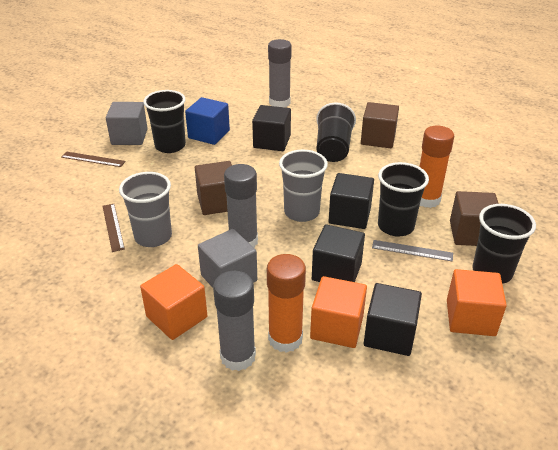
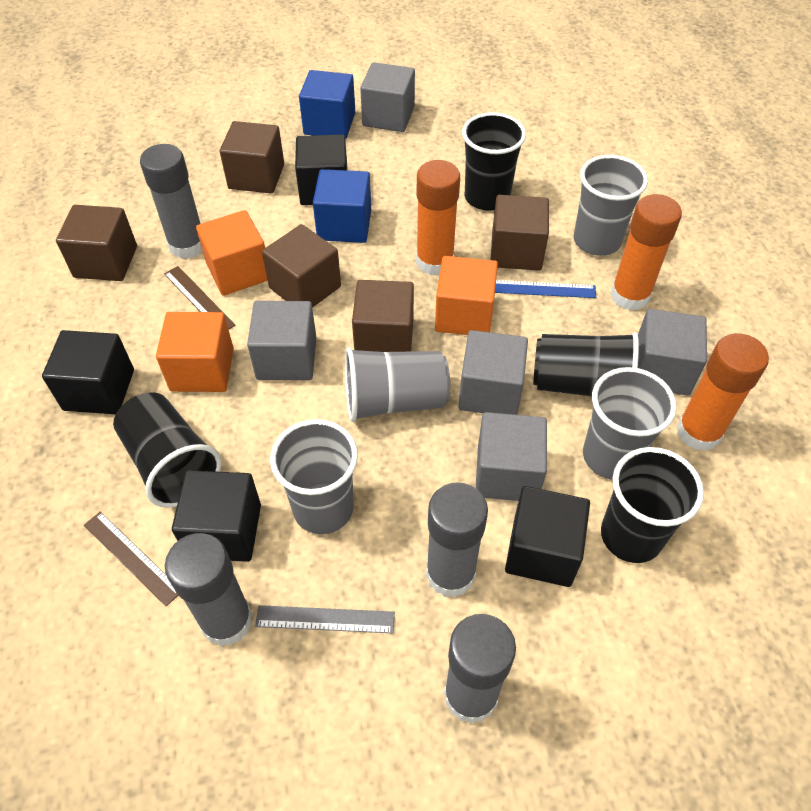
blue cube: [185,97,230,145] = 1 -> [299,70,355,139] [313,169,371,243] = 2
blue ruler: none = 0 -> [495,280,596,298] = 1
brown cube: [195,161,232,215] [361,102,399,148] [450,191,499,246] = 3 -> [56,205,137,281] [220,121,284,194] [262,224,341,308] [352,280,414,352] [491,195,549,271] = 5
grey cube: [106,102,148,145] [198,229,257,288] = 2 -> [247,301,316,380] [360,62,415,132] [459,330,528,415] [476,412,547,501] [638,309,707,396] = 5
grey cup: [119,172,172,247] [279,149,328,222] = 2 -> [270,419,358,534] [345,347,450,422] [574,155,648,256] [583,367,677,480] = 4
grey glue stick: [213,271,256,371] [224,164,258,248] [268,39,292,107] = 3 -> [140,144,202,259] [165,533,253,647] [426,482,488,598] [444,614,516,724] = 4
orange glue stick: [267,254,306,353] [419,126,454,208] = 2 -> [416,160,460,276] [610,194,682,311] [676,333,769,451] = 3

